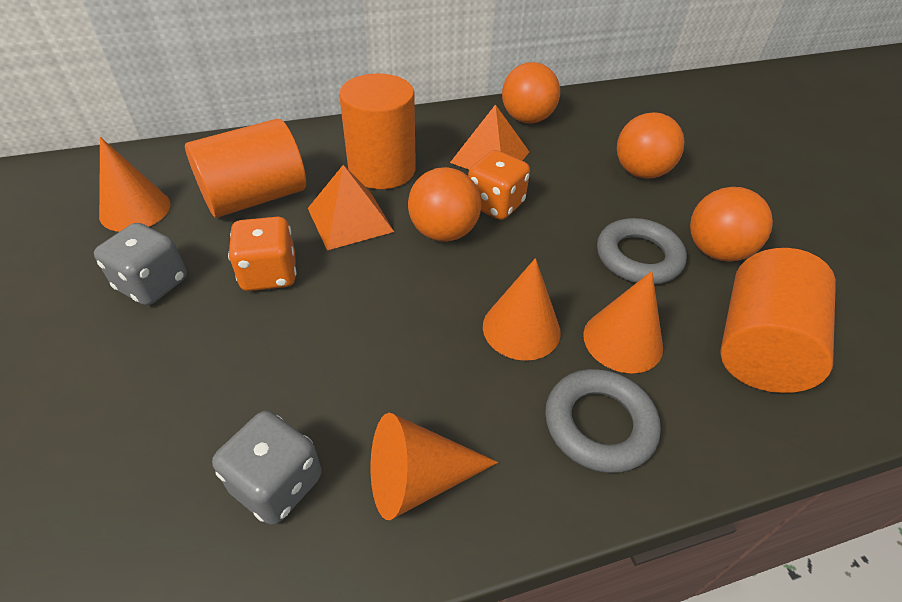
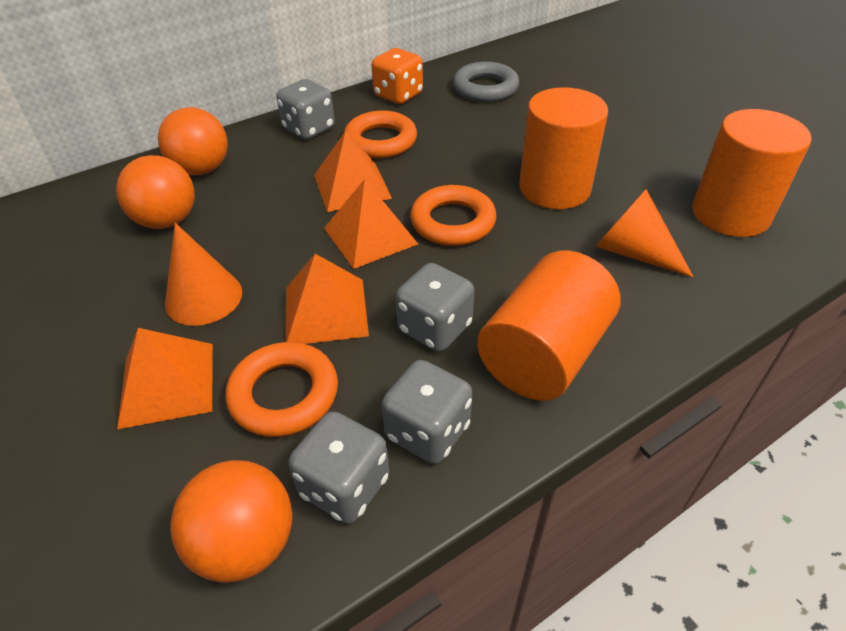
grey dice: [94,223,187,305] [212,411,322,525] = 2 -> [276,79,335,140] [288,411,389,524] [382,360,472,464] [396,263,474,352] = 4
grey ring: [545,369,661,473] [597,218,687,284] = 2 -> [453,62,519,102] = 1
orange ball: [408,167,481,242] [502,62,560,124] [617,112,685,179] [690,187,773,262] = 4 -> [116,155,195,229] [158,107,228,175] [170,460,292,583] = 3
orange cone: [99,137,171,232] [371,413,498,520] [483,258,561,361] [583,271,663,373] = 4 -> [165,223,242,326] [595,189,694,277] = 2
orange dice: [228,217,297,291] [468,150,530,220] = 2 -> [372,48,423,104] = 1
orange pyramid: [308,165,394,250] [450,104,529,170] = 2 -> [117,328,213,429] [286,254,369,344] [314,131,392,212] [324,179,418,269] = 4
orange ring: none = 0 -> [225,342,338,437] [344,110,417,158] [410,185,496,246] = 3

